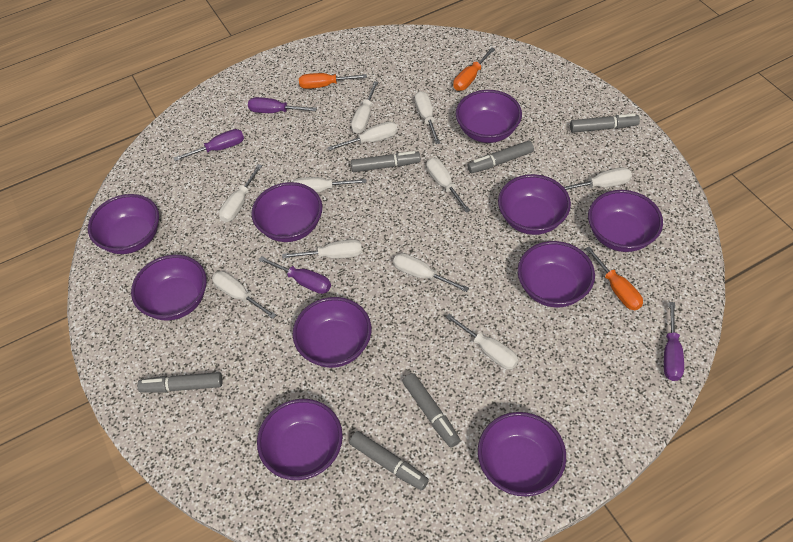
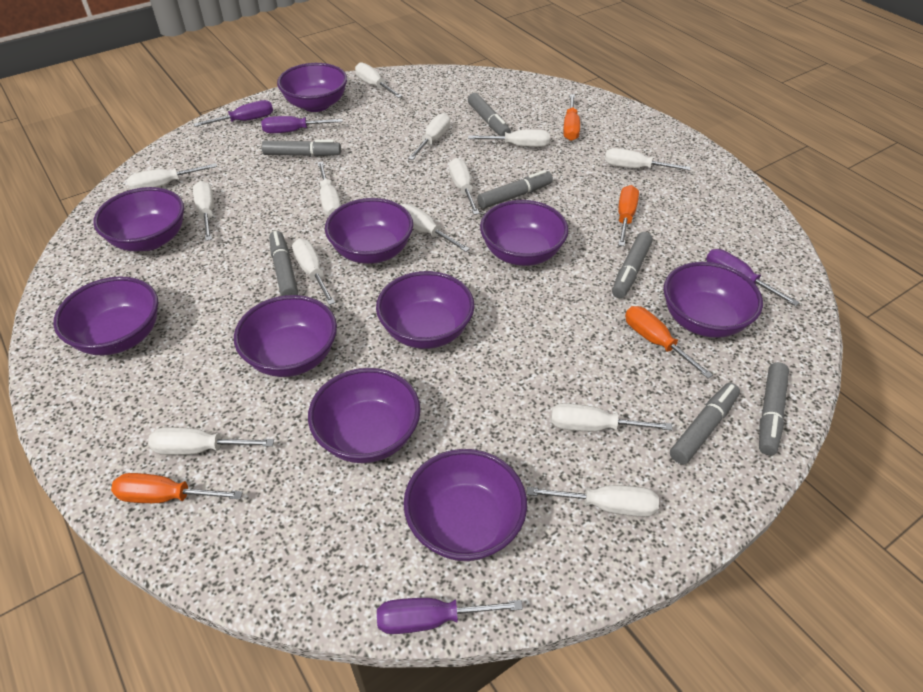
grey marker: [137,372,223,393] [349,431,429,490] [351,151,421,172] [402,373,460,448] [467,140,534,173] [570,114,640,133] = 6 -> [262,140,341,157] [269,231,298,296] [468,93,511,136] [477,170,553,209] [612,232,653,298] [670,383,740,465] [759,362,789,455] = 7
orange screwdriver: [299,73,367,89] [453,47,495,91] [585,246,643,310] = 3 -> [111,473,243,503] [563,94,580,141] [618,185,639,246] [625,306,713,378] = 4
white screwdriver: [212,271,276,319] [219,164,262,222] [282,239,362,259] [292,177,367,193] [328,122,397,151] [351,81,378,134] [393,253,469,292] [415,91,440,144] [426,158,471,213] [446,314,519,370] [564,167,632,190] = 11 -> [127,163,217,190] [148,427,274,455] [193,181,214,241] [292,239,335,305] [317,162,341,216] [355,62,402,98] [402,204,470,252] [408,113,450,160] [449,158,480,215] [468,129,550,147] [527,485,659,517] [551,403,672,432] [605,148,691,171] = 13

